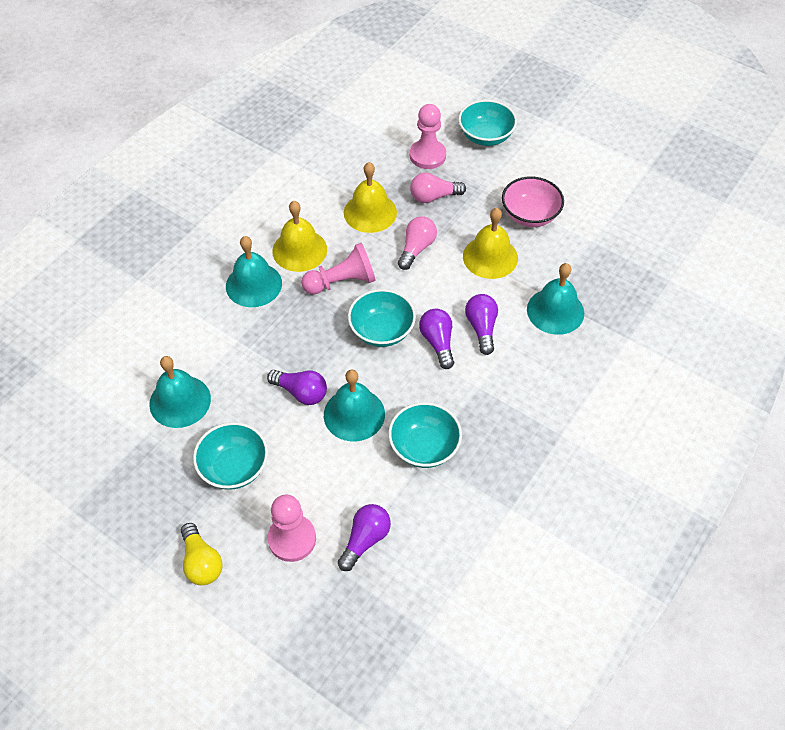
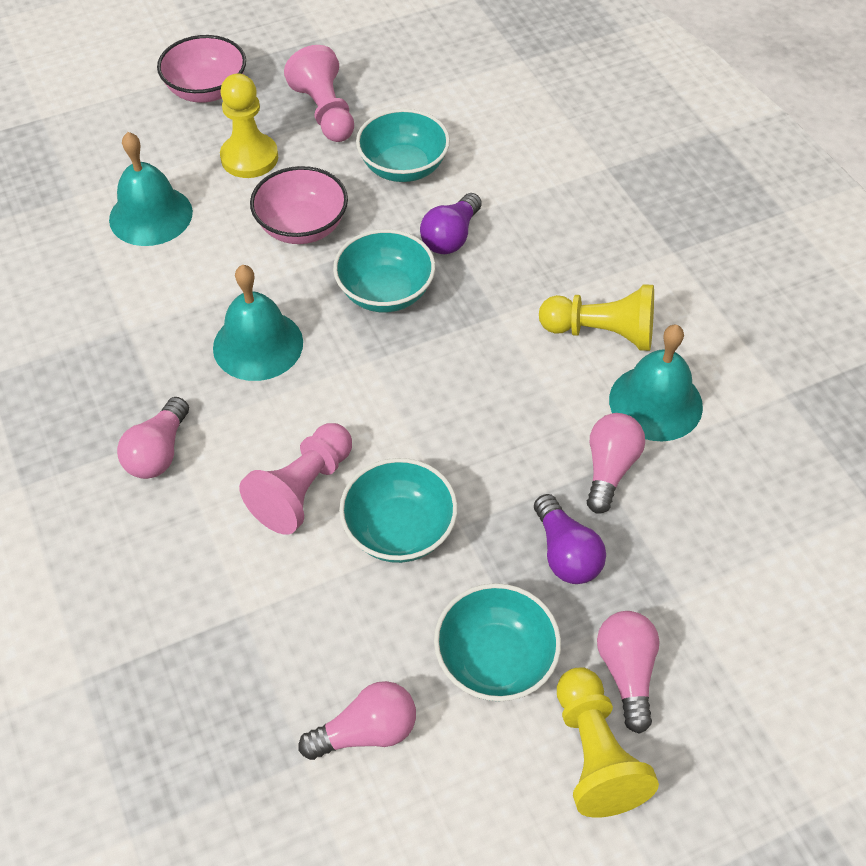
pink bowl: [502,177,564,227] = 1 -> [157,35,246,103] [250,166,348,244] = 2
pink light bulb: [398,216,437,270] [410,173,466,203] = 2 -> [117,397,189,479] [298,681,416,760] [587,413,645,514] [597,611,660,734] = 4
pink pawn: [267,495,316,562] [301,243,376,294] [410,104,446,169] = 3 -> [239,423,352,535] [284,45,354,142] = 2
purple light bulb: [267,370,327,405] [338,504,391,571] [419,309,454,369] [465,294,498,355] = 4 -> [420,193,482,254] [534,494,606,584] = 2
turquoise bell: [149,356,211,428] [226,236,282,307] [324,369,385,441] [527,263,584,335] = 4 -> [109,132,193,246] [213,265,303,381] [609,324,703,441] = 3
yellow bell: [273,201,327,272] [344,162,397,233] [463,208,518,279] = 3 -> none = 0
yellow light bulb: [181,523,222,585] = 1 -> none = 0
yellow pawn: none = 0 -> [220,73,278,178] [539,284,654,351] [557,667,659,818] = 3

